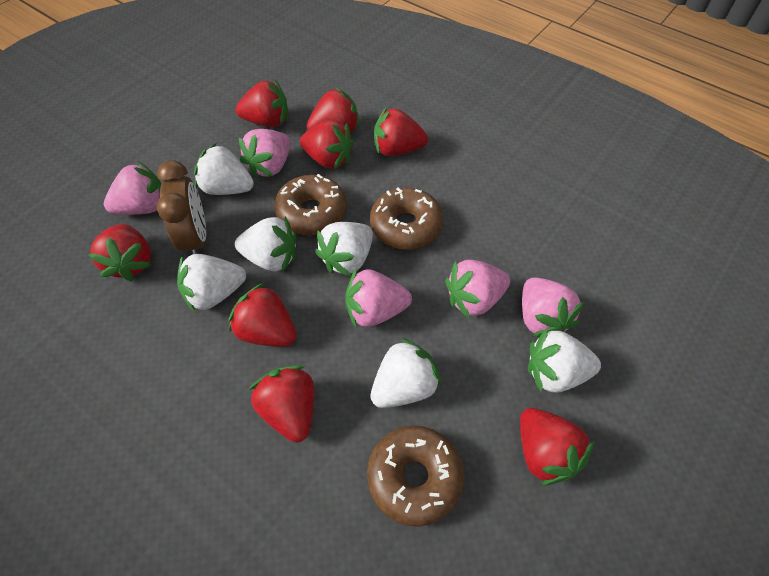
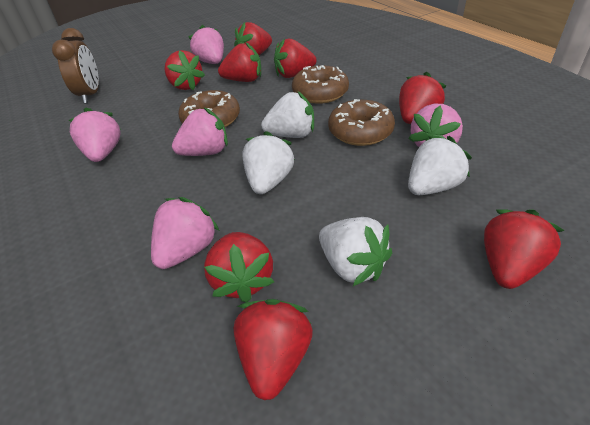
white strawberry: [177,254,246,312] [194,143,254,195] [235,217,297,272] [315,222,373,277] [370,338,441,408] [528,328,601,393] = 6 -> [242,131,295,194] [261,92,314,138] [319,217,392,286] [408,136,472,195] = 4

